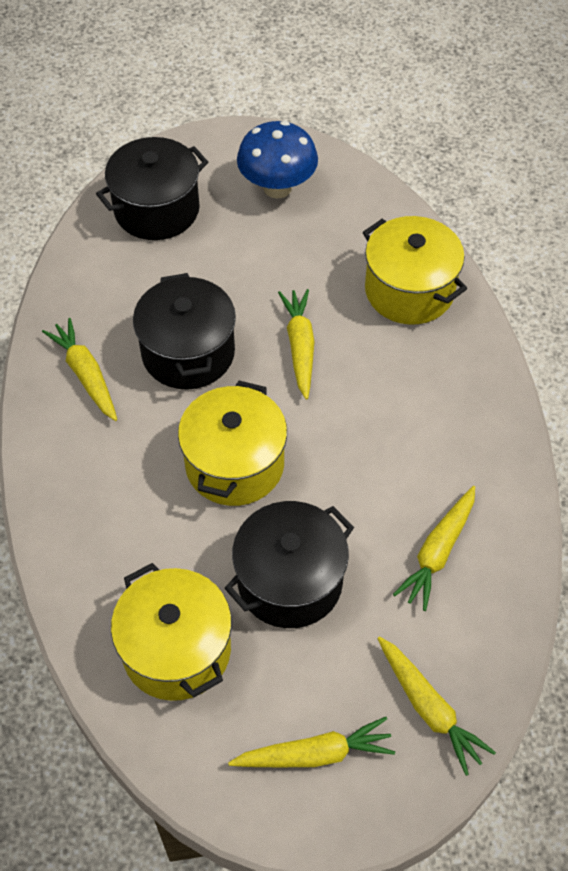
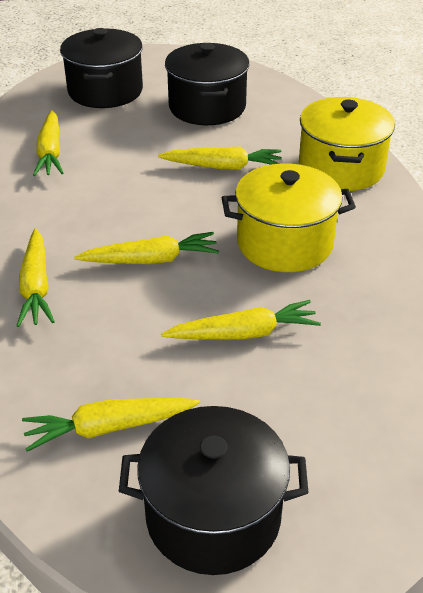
blue mushroom: [237,121,318,198] = 1 -> none = 0
yellow carrot: [42,318,117,421] [228,717,395,767] [278,289,314,400] [377,636,496,776] [393,486,475,611] = 5 -> [17,228,55,327] [22,398,200,452] [33,110,63,176] [74,232,219,264] [158,147,282,170] [161,300,321,340] = 6
yellow pot: [111,563,232,701] [178,381,287,506] [363,216,467,325] = 3 -> [222,164,356,272] [299,97,395,191] = 2

